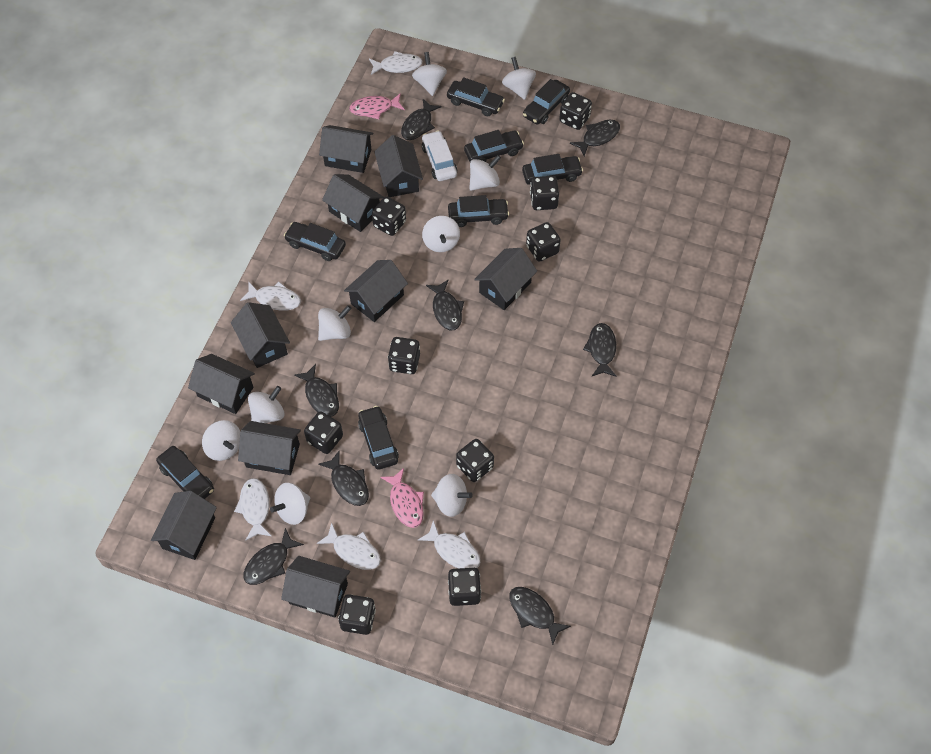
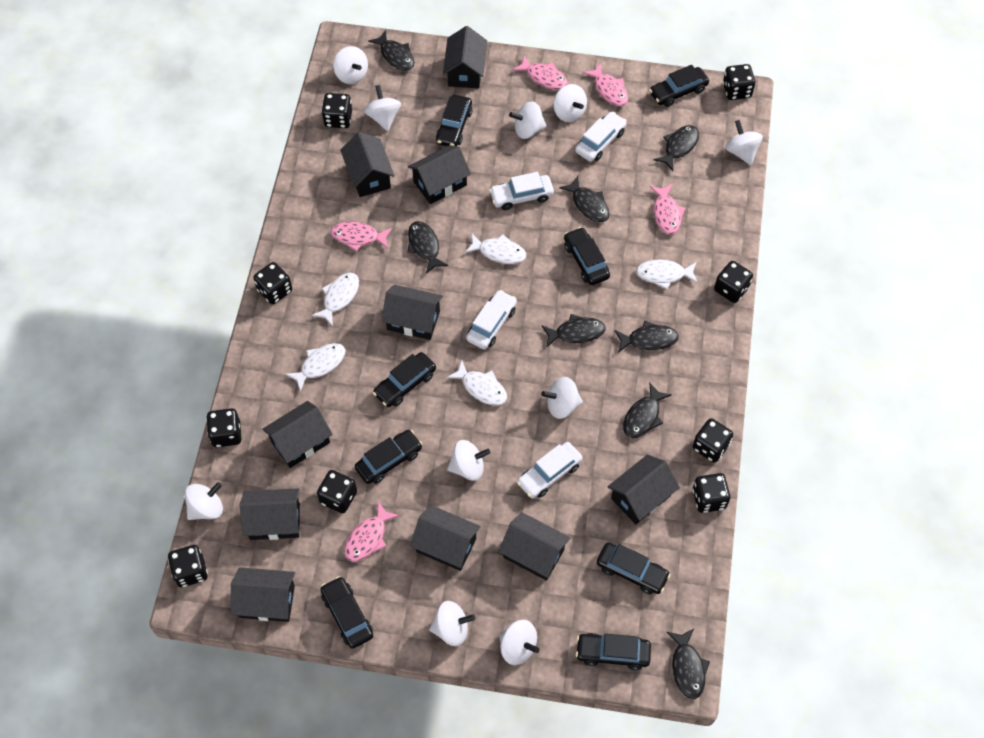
pink fish: [349,93,405,119] [380,468,424,528] = 2 -> [331,222,392,251] [344,501,400,562] [512,55,568,90] [583,63,628,106] [650,184,685,234] = 5
white car: [422,130,457,181] = 1 -> [466,290,517,349] [489,172,554,210] [517,442,582,498] [575,111,627,162] = 4
white spinning top: [202,420,241,461] [248,386,285,423] [270,483,310,525] [318,305,352,341] [412,52,447,96] [422,216,460,252] [431,474,473,517] [469,155,501,191] [502,57,536,100] = 9 -> [185,482,223,520] [333,46,368,84] [364,85,401,131] [429,601,475,647] [447,440,491,481] [499,620,540,665] [509,101,547,139] [541,377,583,419] [553,84,587,122] [725,120,763,165] = 10

